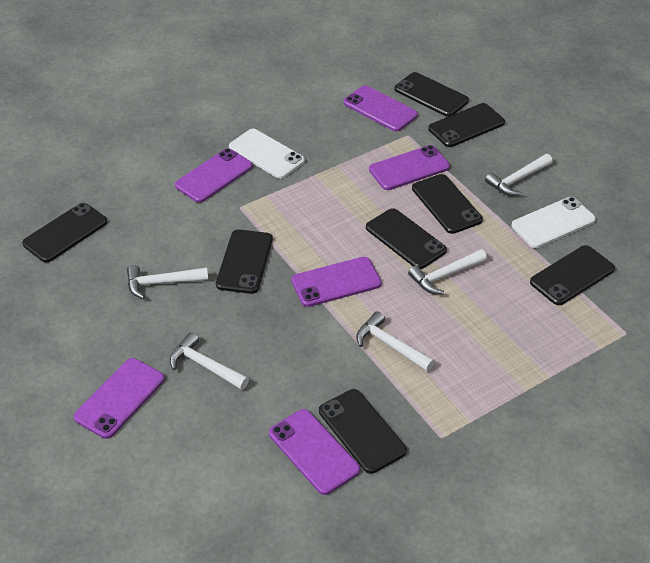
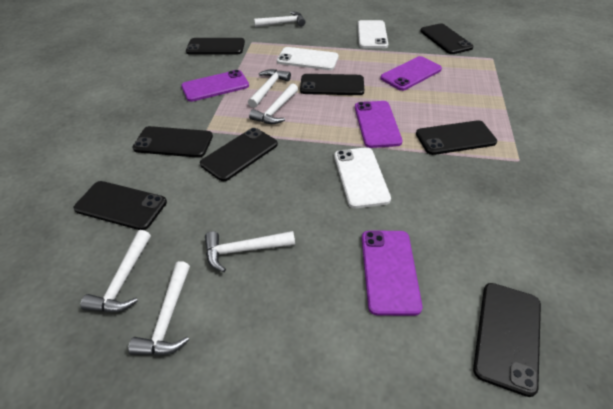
purple phone: [74,358,165,439] [175,148,253,203] [269,409,360,495] [291,257,382,307] [343,85,418,132] [369,145,450,190] = 6 -> [181,70,249,102] [355,101,402,148] [362,231,422,316] [380,56,442,91] = 4
white hammer: [127,265,208,299] [170,332,249,390] [356,311,435,372] [408,249,487,294] [485,154,553,196] = 5 -> [81,230,151,312] [128,261,190,356] [205,231,295,272] [248,69,291,108] [249,83,298,124] [254,11,305,27] = 6
white phone: [229,129,305,179] [511,197,596,248] = 2 -> [277,47,339,70] [334,147,391,208] [357,20,388,48] = 3

